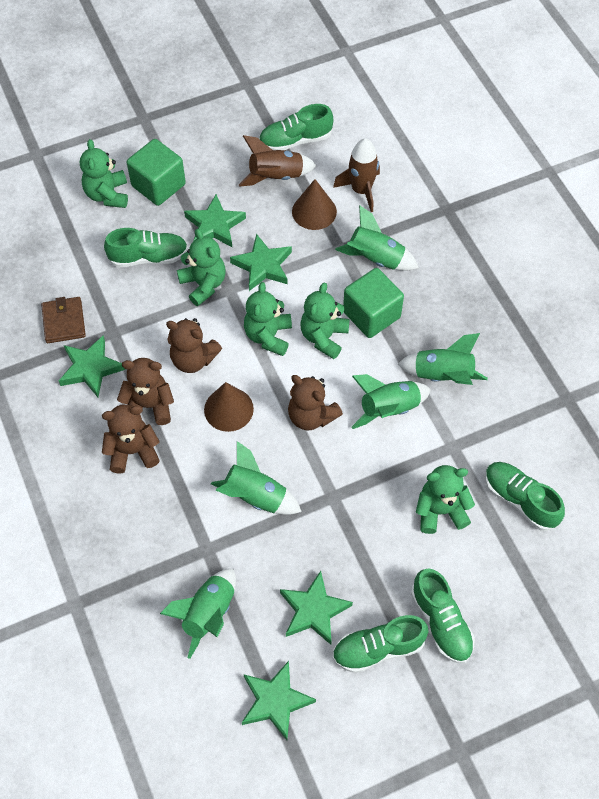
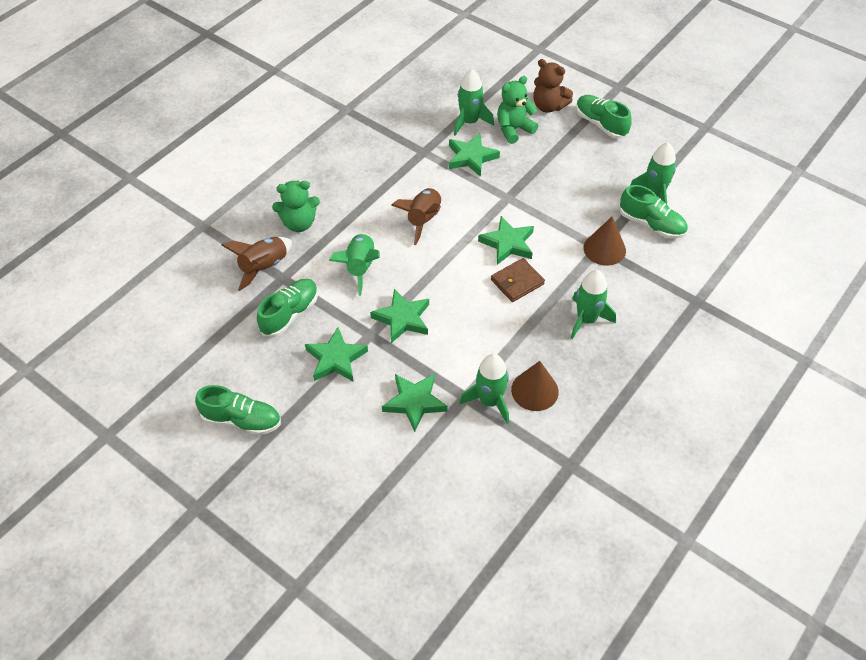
brown teddy bear: [102,404,160,474] [117,358,174,425] [166,318,222,373] [288,375,343,430] = 4 -> [533,59,573,113] = 1
green cube: [127,139,186,206] [343,268,404,338] = 2 -> none = 0
green shoe: [104,228,188,267] [259,104,333,150] [332,615,428,673] [411,569,475,663] [485,462,565,531] = 5 -> [195,385,281,435] [257,279,318,337] [576,95,632,139] [620,185,688,239] = 4
green teddy bear: [80,139,128,208] [177,229,226,306] [244,282,292,356] [300,283,350,359] [416,465,475,534] = 5 -> [272,181,320,232] [497,76,538,144] = 2

